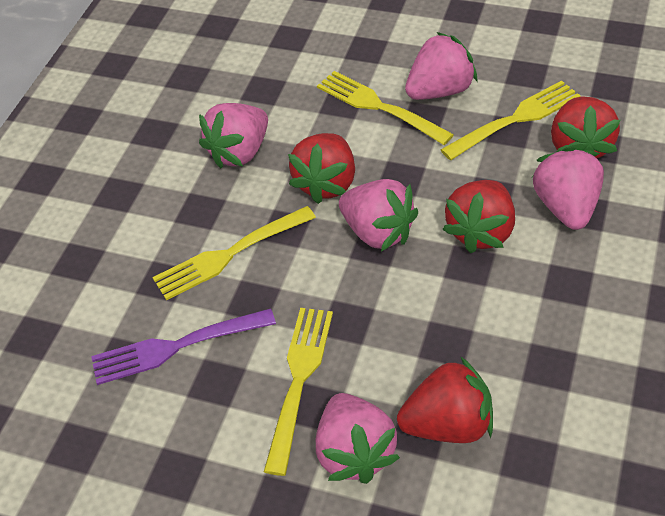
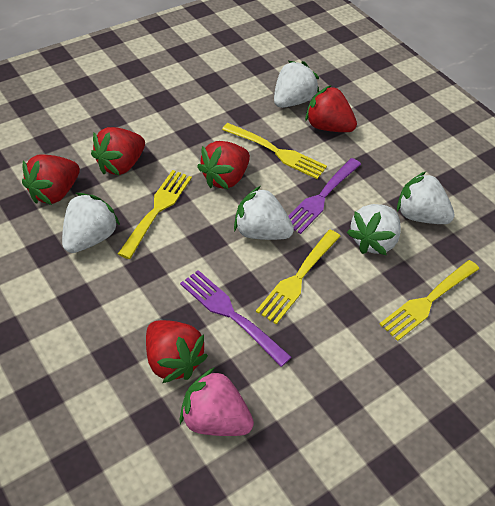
pink strawberry: [199,103,268,169] [316,393,400,484] [339,179,418,251] [405,32,477,100] [532,147,604,230] = 5 -> [180,367,254,436] = 1
purple fork: [91,308,276,385] = 1 -> [180,270,292,367] [288,158,361,234] = 2
red strawberry: [288,133,355,204] [397,356,493,443] [442,180,515,253] [551,96,620,158] = 4 -> [22,154,80,205] [91,127,145,176] [146,320,208,383] [197,141,250,190] [305,85,357,132] = 5
white strawberry: none = 0 -> [62,193,120,253] [234,186,294,240] [274,61,319,108] [347,204,401,255] [397,172,455,224] = 5

